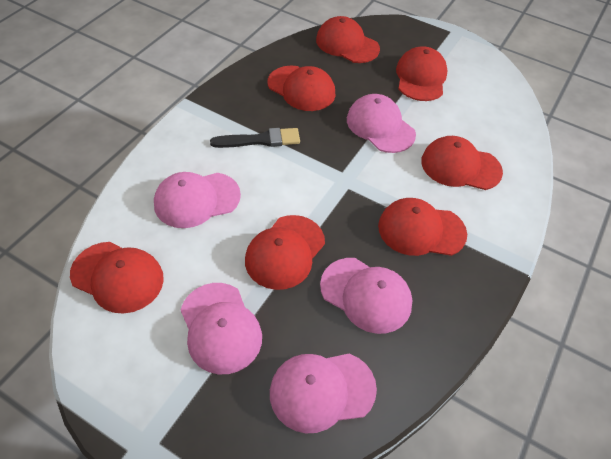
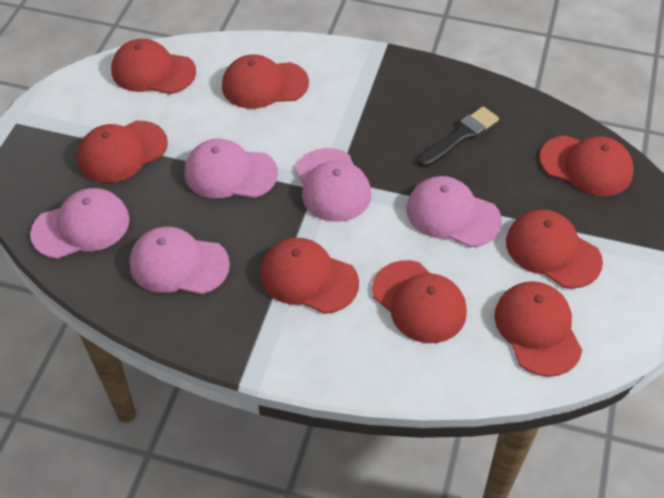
red cap: [70,242,164,314] [245,215,325,290] [268,66,335,111] [316,16,380,63] [378,198,467,256] [396,46,448,101] [421,136,503,190] = 7 -> [77,121,168,183] [111,39,196,94] [222,54,309,109] [260,238,359,314] [372,260,467,343] [494,281,582,377] [506,210,603,289] [539,135,634,196] = 8

